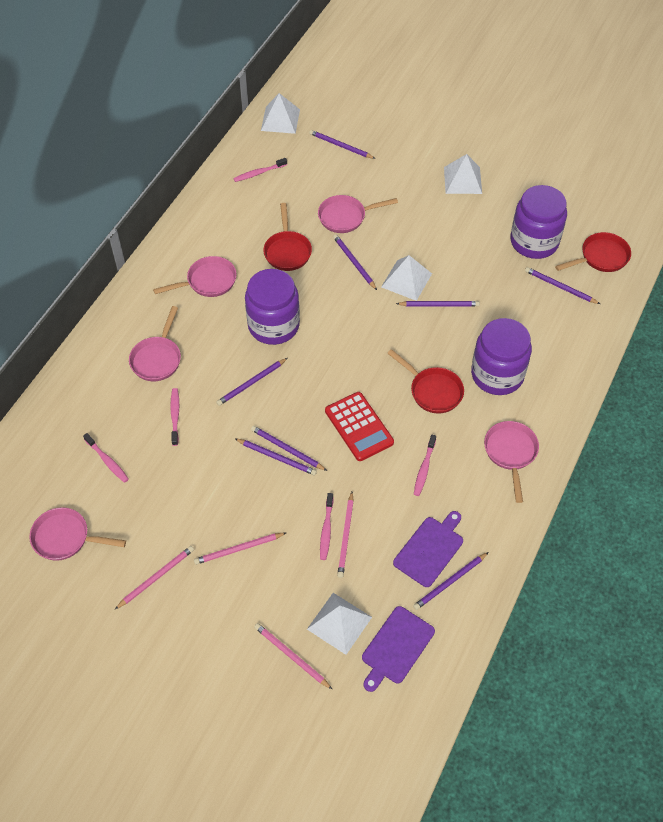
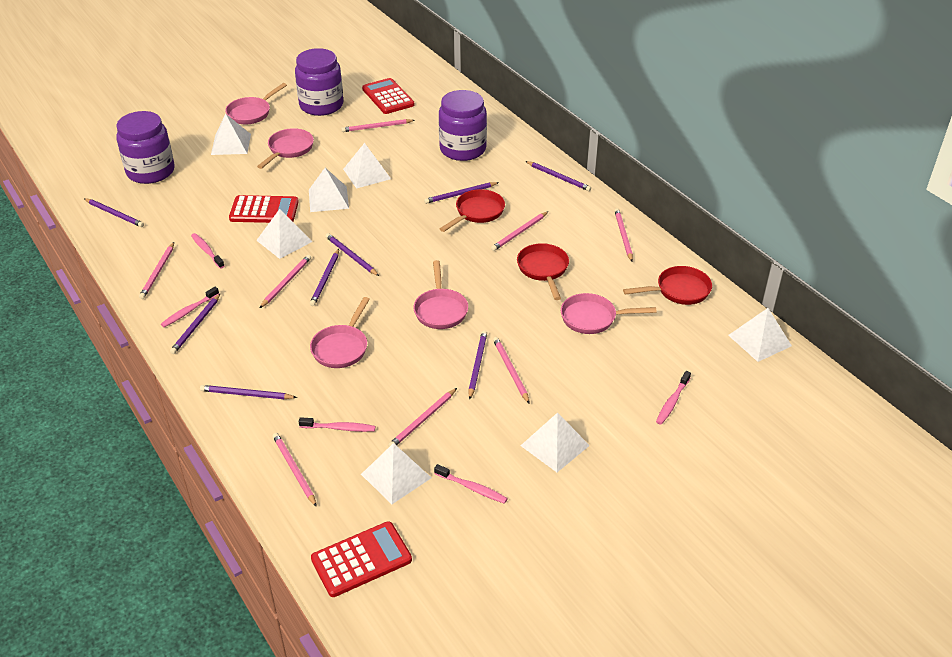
pink pencil: [115,546,194,609] [194,533,286,565] [254,623,332,689] [337,492,354,578] = 4 -> [139,242,174,299] [260,255,311,308] [273,433,317,507] [341,119,415,132] [388,388,457,447] [491,212,548,251] [493,337,530,404] [614,208,633,262] = 8
purple cutting board: [362,606,435,692] [393,511,463,587] = 2 -> none = 0
red calculator: [325,392,394,461] = 1 -> [229,195,299,223] [311,521,412,597] [362,78,414,114] = 3
white pyramid: [261,93,300,134] [307,593,372,655] [381,255,432,301] [444,154,482,194] = 4 -> [211,113,251,155] [256,209,313,259] [309,168,349,212] [343,143,391,189] [361,443,431,504] [521,412,590,472] [728,308,792,362] = 7

